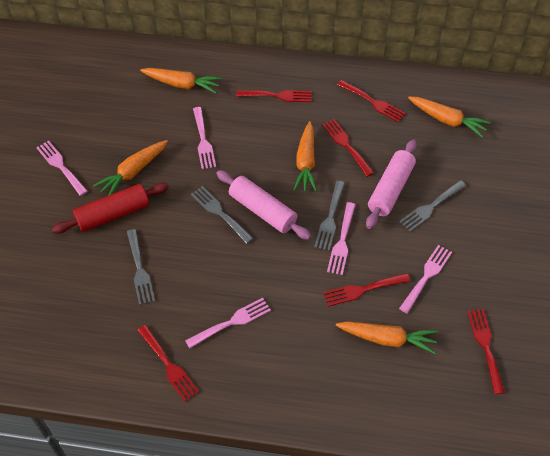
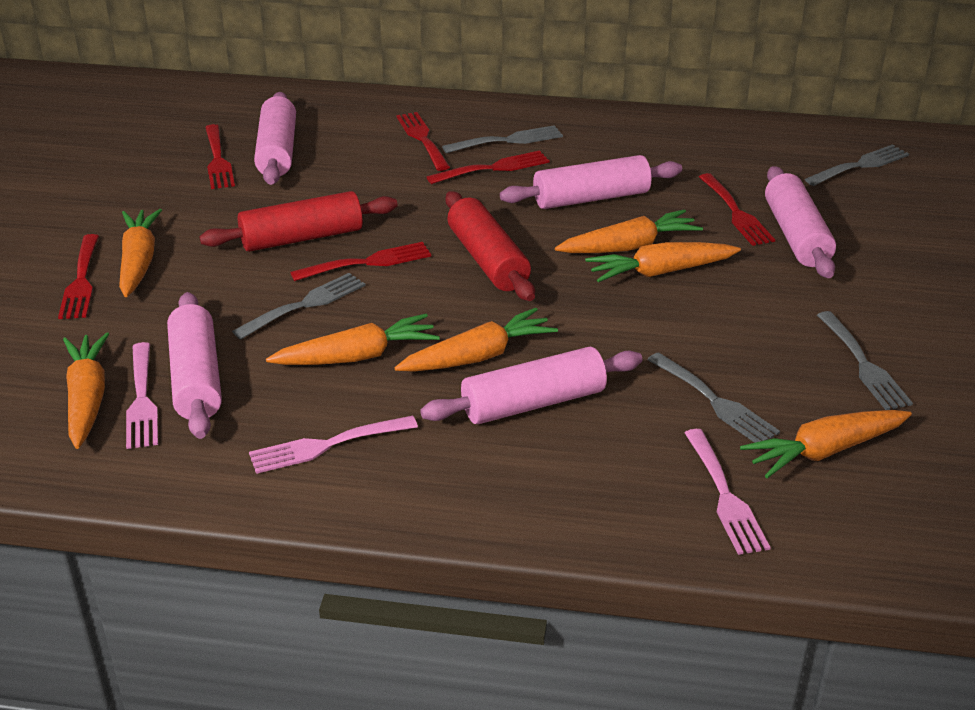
grey fork: [127,229,155,305] [191,186,253,244] [314,181,345,251] [399,180,466,232] = 4 -> [232,273,365,339] [442,125,563,153] [647,352,780,443] [805,145,909,186] [817,311,913,410] = 5
orange carrot: [93,140,168,196] [140,68,222,94] [293,121,317,192] [336,321,438,354] [408,97,491,138] = 5 -> [63,332,109,449] [119,209,162,297] [266,314,440,365] [395,308,558,372] [555,209,703,253] [585,242,741,282] [740,410,912,478] = 7
pink fork: [36,141,88,196] [185,298,271,349] [193,107,216,169] [327,202,356,275] [399,245,452,314] = 5 -> [126,342,158,449] [249,415,418,474] [685,429,771,555] = 3
pink rolling pin: [216,170,311,240] [366,139,417,229] = 2 -> [167,292,222,439] [254,92,296,185] [420,347,642,424] [500,155,682,209] [765,166,836,278] = 5
red rolling pin: [52,183,169,234] = 1 -> [199,191,398,252] [445,191,535,301] = 2

